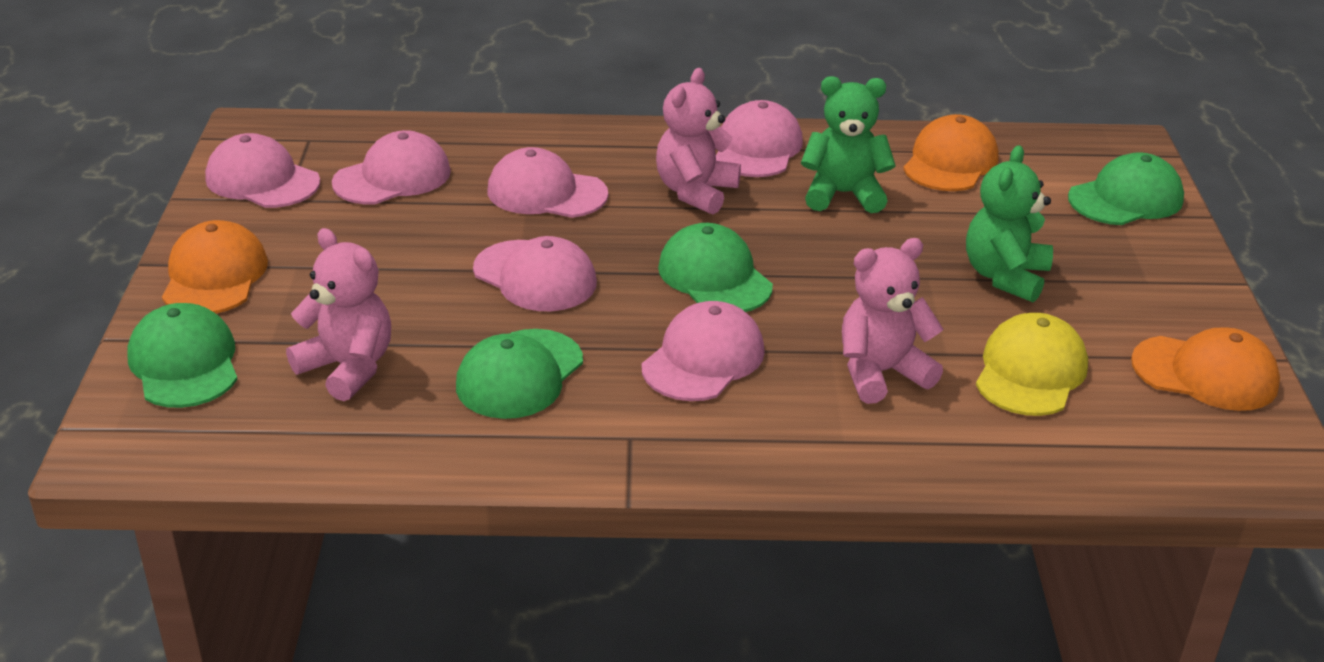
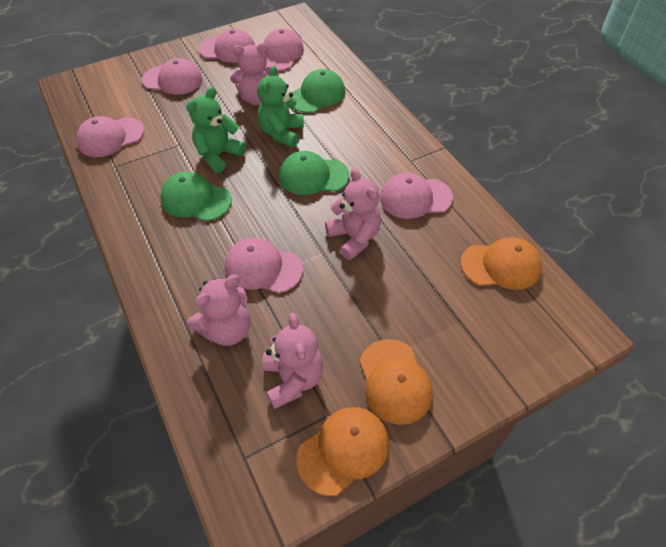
green cap: [127,303,238,408] [456,329,583,419] [658,223,773,312] [1068,152,1184,225] = 4 -> [160,171,232,221] [279,151,350,195] [291,69,345,113] = 3
pink teddy bear: [286,228,391,401] [656,68,741,214] [842,238,944,404] = 3 -> [187,275,251,346] [230,43,279,105] [262,313,323,409] [325,168,381,260] = 4
yellow cap: [976,313,1088,416] = 1 -> none = 0

